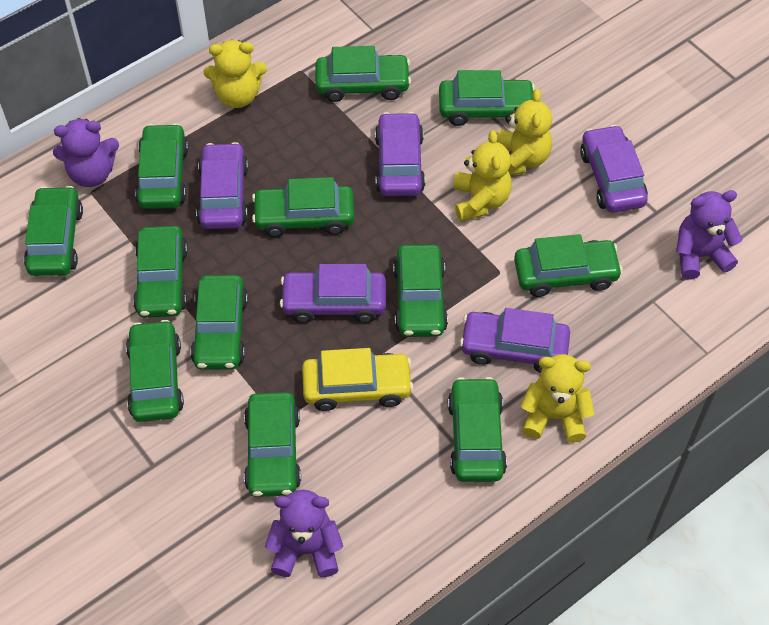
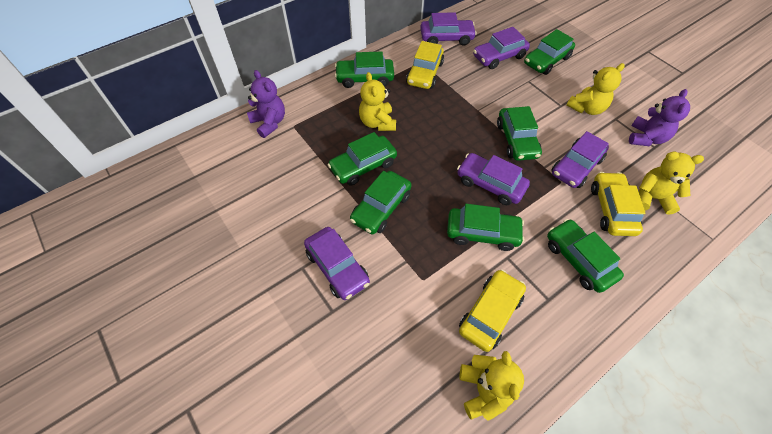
green car: [24,186,83,276] [126,320,184,422] [133,226,188,318] [135,123,189,209] [190,275,248,370] [244,392,301,497] [252,177,354,237] [315,46,411,102] [393,244,448,337] [439,70,535,126] [448,377,507,482] [514,234,623,297] = 12 -> [328,132,397,186] [335,51,394,88] [350,171,411,235] [447,204,524,251] [497,106,542,161] [524,29,575,75] [547,219,624,293] = 7
purple teddy bear: [53,118,119,187] [265,490,343,577] [676,190,743,280] = 3 -> [247,70,285,138] [629,89,690,146] = 2
yellow car: [302,348,413,411] = 1 -> [406,41,444,89] [459,270,526,352] [591,172,645,236] = 3

